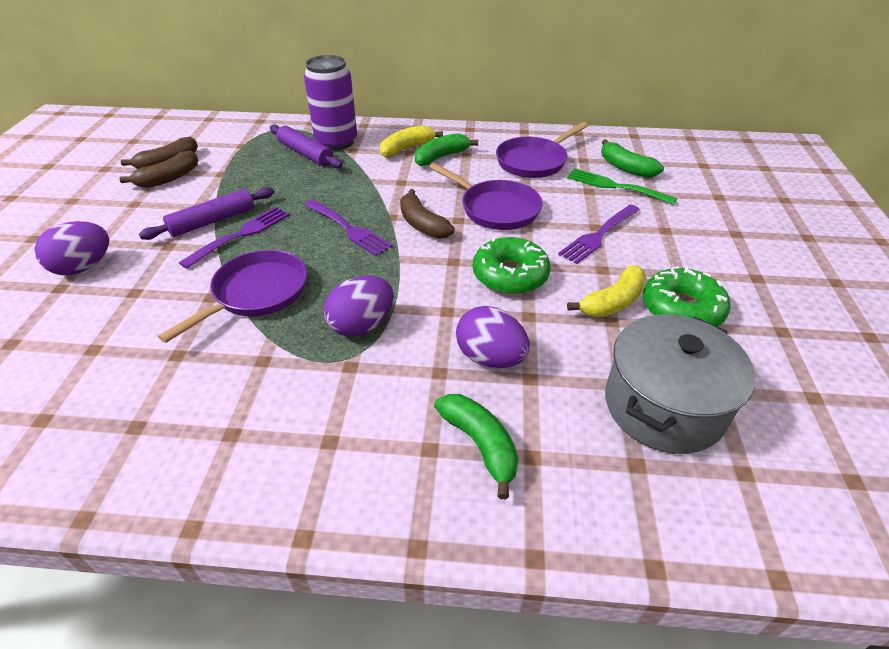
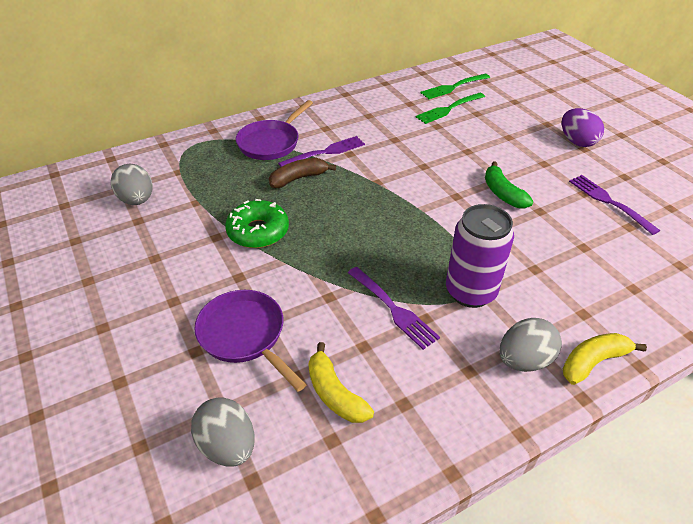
brown banana: [119,150,198,188] [121,137,198,169] [400,189,455,239] = 3 -> [269,158,336,188] = 1
green banana: [415,133,478,166] [434,394,519,499] [601,139,664,178] = 3 -> [485,161,533,209] = 1
green donut: [473,237,551,294] [643,267,731,327] = 2 -> [225,199,289,248] = 1
green fork: [567,168,677,205] = 1 -> [416,93,485,124] [420,74,490,99] = 2
grey egg: none = 0 -> [111,164,153,205] [191,397,255,467] [500,318,562,372] = 3
grey pot: [605,314,756,454] = 1 -> none = 0
purple egg: [34,221,109,275] [324,276,393,337] [456,306,530,368] = 3 -> [562,108,604,147] = 1
purple pan: [158,250,307,343] [429,163,543,230] [496,122,588,178] = 3 -> [194,290,307,392] [236,100,313,160] = 2
purple rolling pin: [139,187,274,240] [270,125,343,168] = 2 -> none = 0

